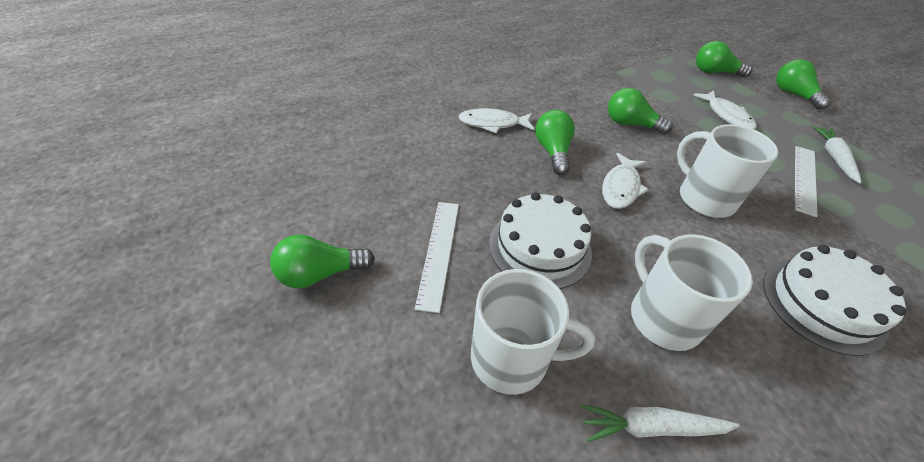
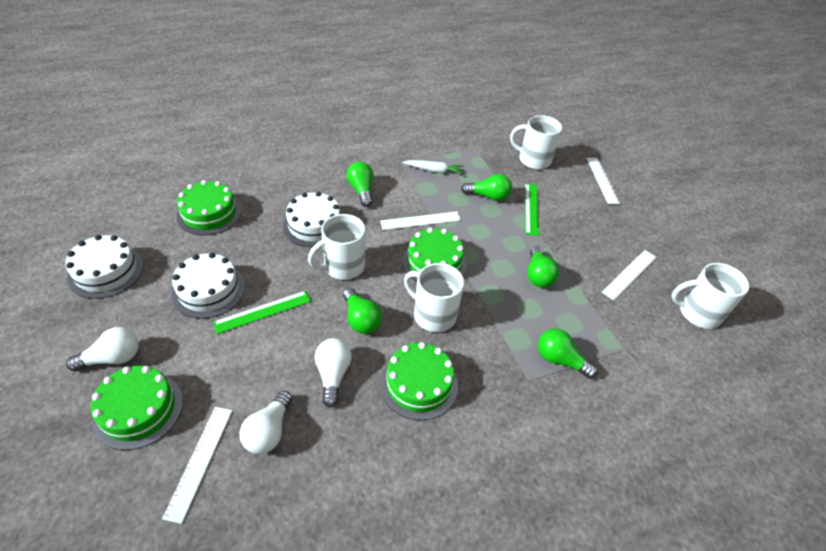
green cake: none = 0 -> [91,366,183,450] [176,180,241,235] [380,342,458,420] [402,228,467,282] = 4
green ruler: none = 0 -> [213,291,311,334] [525,183,539,236] = 2
white cake: [489,192,592,289] [763,245,906,356] = 2 -> [65,235,143,299] [171,253,245,319] [283,192,342,247] = 3
white carrot: [581,404,740,442] [812,126,862,184] = 2 -> [402,160,464,175] = 1
white fish: [459,108,534,133] [602,153,649,209] [694,90,757,130] = 3 -> none = 0
white light bulb: none = 0 -> [66,327,139,371] [240,391,292,454] [315,338,352,408] = 3
white mug: [471,269,595,395] [631,234,753,351] [677,124,778,218] = 3 -> [308,214,366,280] [404,263,464,332] [510,115,562,170] [672,263,749,329] = 4
white ruler: [415,202,459,313] [795,146,818,217] = 2 -> [162,407,232,524] [380,212,461,230] [587,158,620,204] [602,250,657,300] = 4

